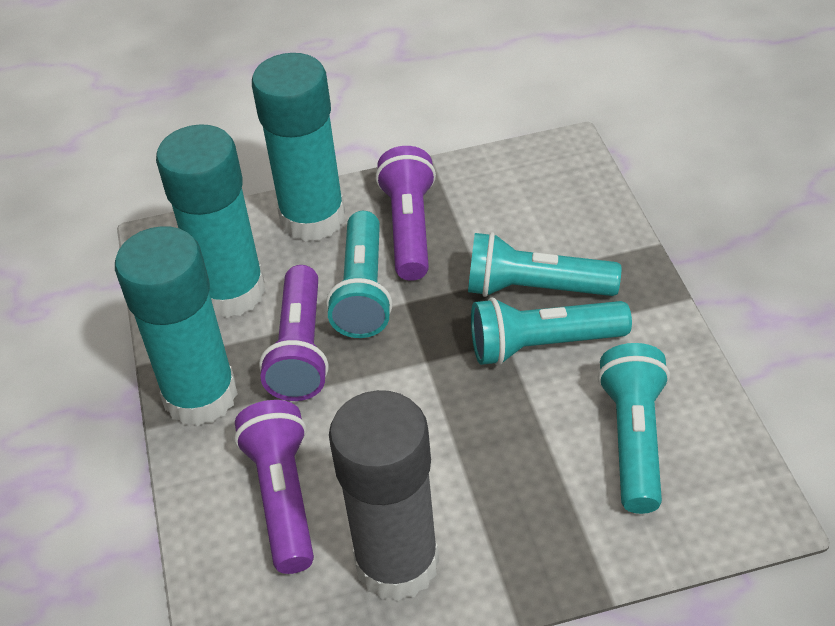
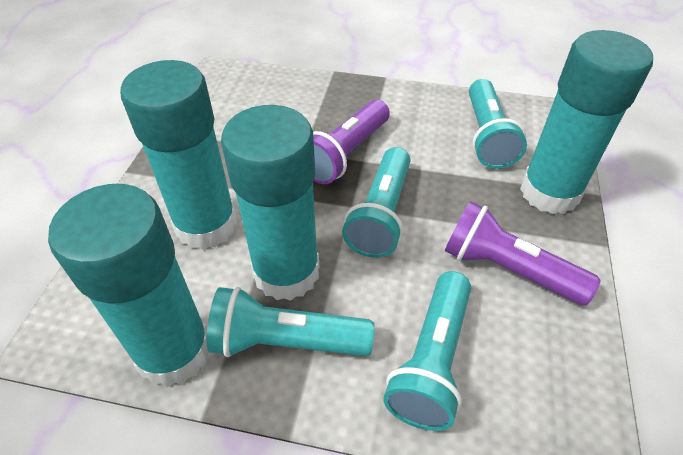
grey glue stick: [329,390,439,601] = 1 -> none = 0
purple flashlight: [234,400,314,574] [259,265,329,401] [376,146,436,281] = 3 -> [313,100,390,184] [445,201,600,305] = 2
turquoise glue stick: [115,226,238,426] [156,124,266,318] [252,53,345,242] = 3 -> [48,184,210,387] [120,60,237,250] [221,105,320,301] [520,30,653,214] = 4

